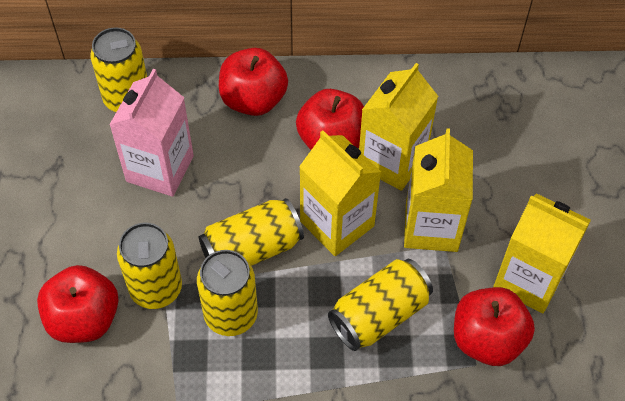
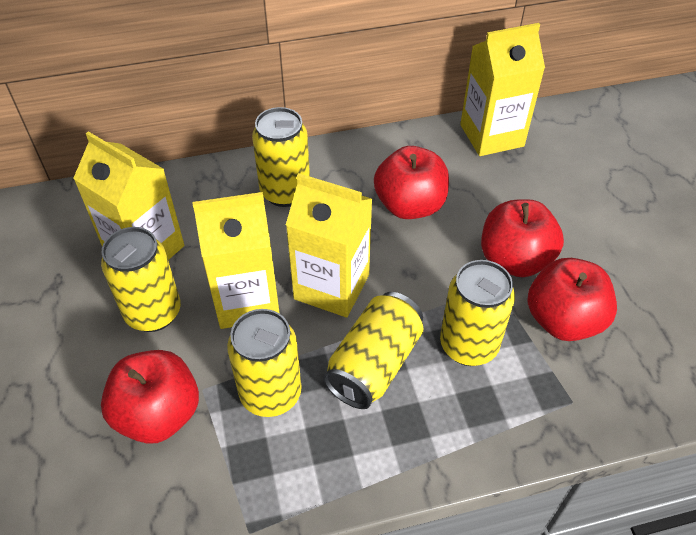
pink carton: [109,69,194,197] = 1 -> none = 0

